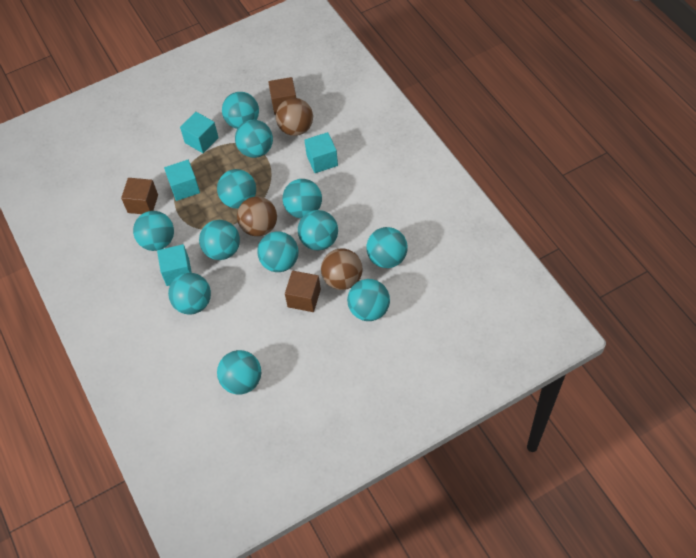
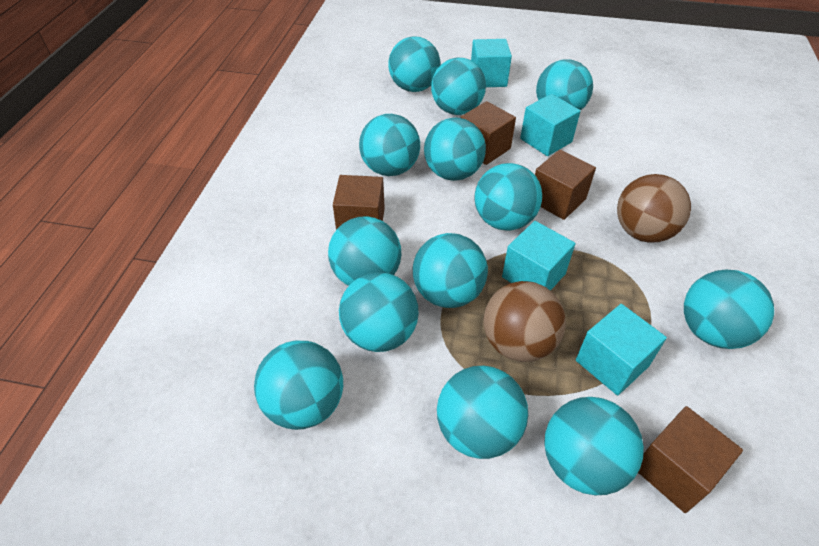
brown ball: [237,197,277,236] [276,98,313,136] [321,248,362,290] = 3 -> [484,281,566,362] [617,174,691,243] = 2
brown cube: [121,178,158,214] [268,77,296,115] [285,271,321,312] = 3 -> [333,175,385,230] [461,101,516,165] [535,150,596,220] [638,406,743,513] = 4
turquoise ball: [133,211,174,251] [168,273,211,314] [199,220,240,260] [217,169,256,208] [217,350,261,394] [222,92,259,129] [235,119,273,158] [257,231,299,272] [283,179,322,218] [298,210,338,251] [347,279,390,321] [366,227,408,268] = 12 -> [254,341,343,430] [328,216,401,286] [339,272,419,352] [359,114,420,176] [388,36,441,92] [413,233,488,308] [424,118,486,181] [431,57,486,115] [437,366,528,459] [474,163,542,231] [536,60,593,111] [544,397,644,495] [684,269,774,349] = 13

